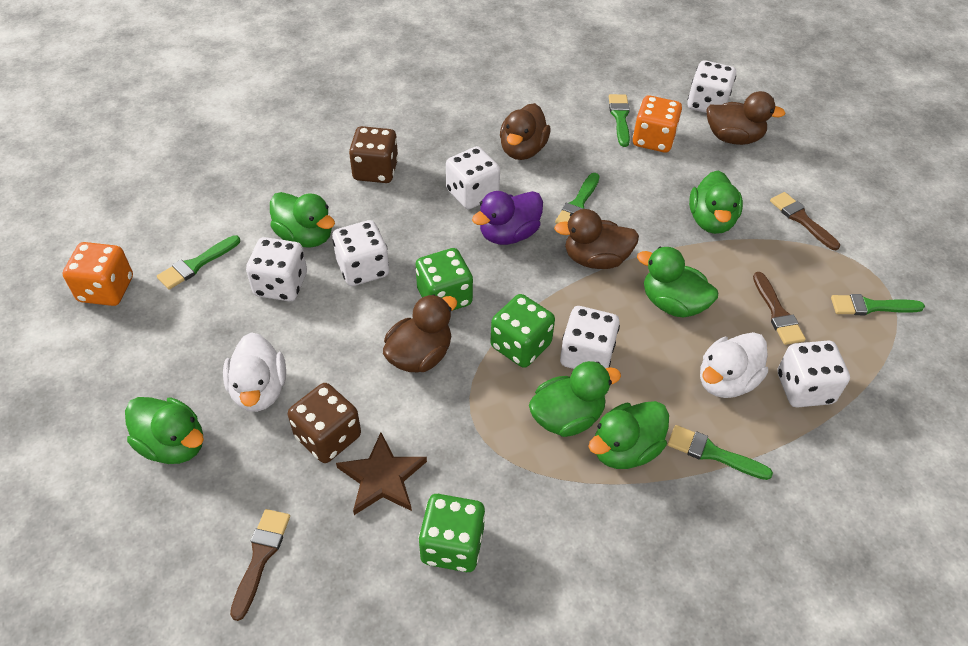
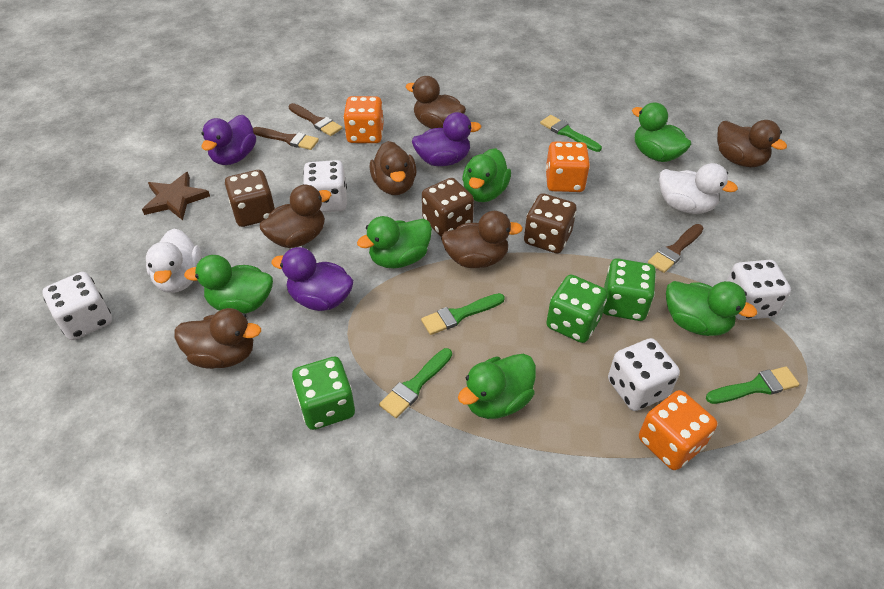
brown dice: [288,383,361,463] [349,126,398,183] = 2 -> [225,170,275,227] [422,178,474,237] [524,193,577,253] = 3
brown duck: [383,294,457,372] [500,103,550,160] [554,209,639,269] [707,91,786,145] = 4 -> [175,308,261,369] [259,185,331,248] [370,141,417,195] [406,76,466,129] [441,211,523,268] [717,120,787,167] = 6
green brush: [157,235,240,290] [555,173,600,224] [609,94,630,147] [668,425,773,480] [831,294,925,315] = 5 -> [379,348,452,418] [421,293,505,335] [540,115,602,152] [706,366,799,404] = 4
orange dice: [62,242,133,306] [633,95,682,153] = 2 -> [343,96,384,143] [546,141,590,192] [639,390,717,470] = 3
purple duck: [472,191,543,245] = 1 -> [201,115,256,165] [271,247,354,311] [412,112,481,166] = 3
white dice: [246,237,307,301] [332,220,389,286] [446,146,500,209] [560,306,620,369] [687,60,736,113] [777,341,850,408] = 6 -> [42,272,112,340] [303,160,347,213] [608,338,680,411] [727,260,791,320] = 4

